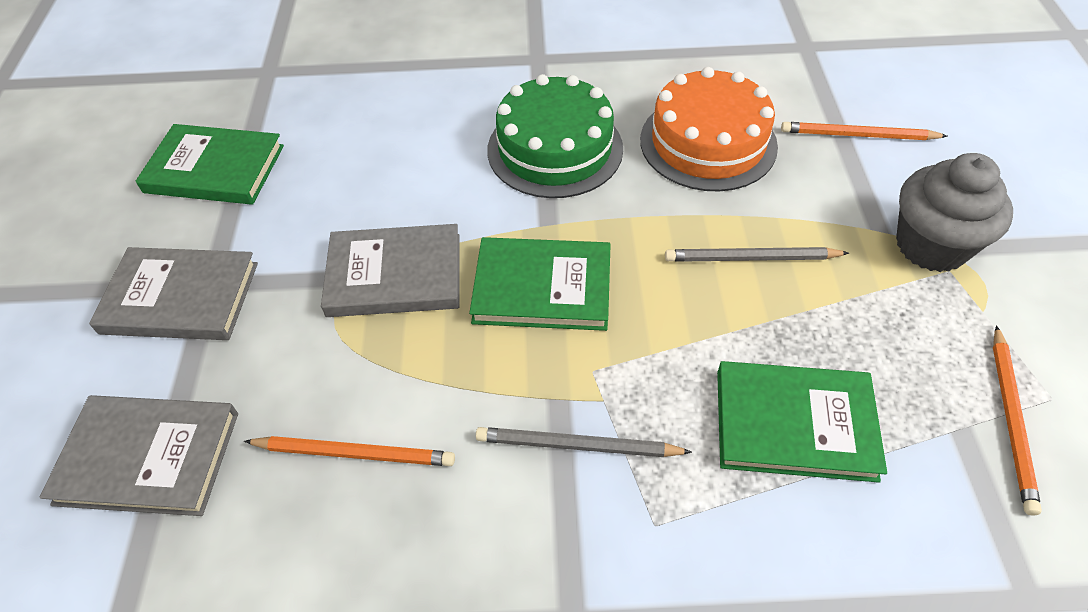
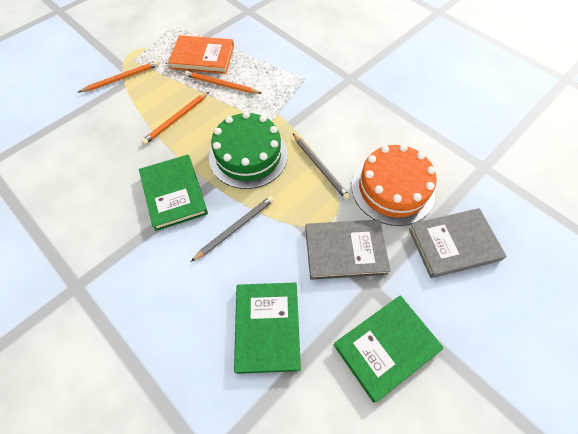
grey book: [39,395,238,516] [89,247,258,340] [321,224,460,317] = 3 -> [305,219,391,280] [408,208,507,278] = 2
grey cupcake: [896,153,1013,272] = 1 -> none = 0
orange book: none = 0 -> [168,35,234,74] = 1

